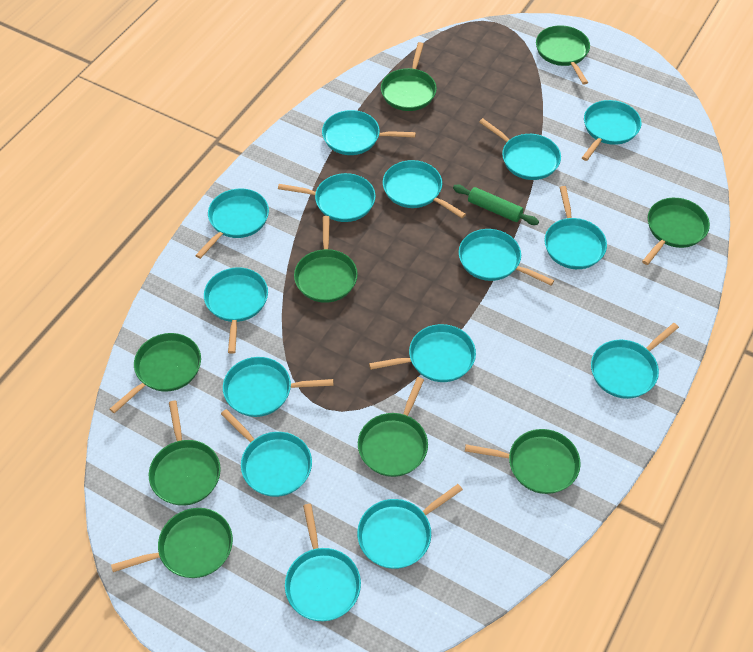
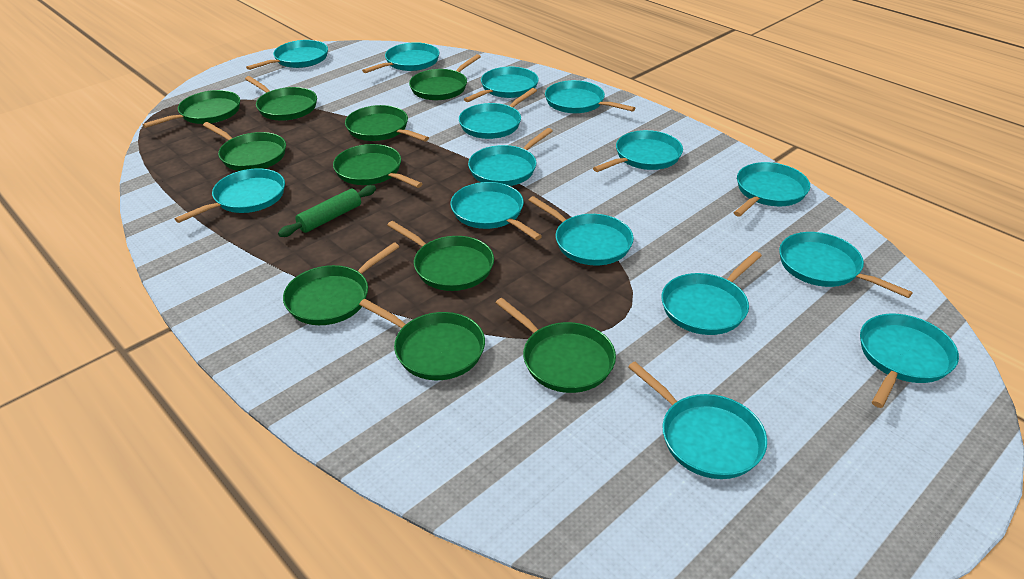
green pan: [110,333,201,413] [111,508,233,578] [149,401,221,506] [294,216,358,303] [358,377,428,477] [381,42,437,111] [465,429,581,494] [536,25,590,85] [642,198,710,265] = 9 -> [143,90,240,128] [203,122,286,171] [245,76,317,121] [283,242,399,325] [333,144,422,188] [345,105,429,141] [359,299,485,380] [387,221,494,291] [409,54,481,100] [496,298,616,393] = 10

